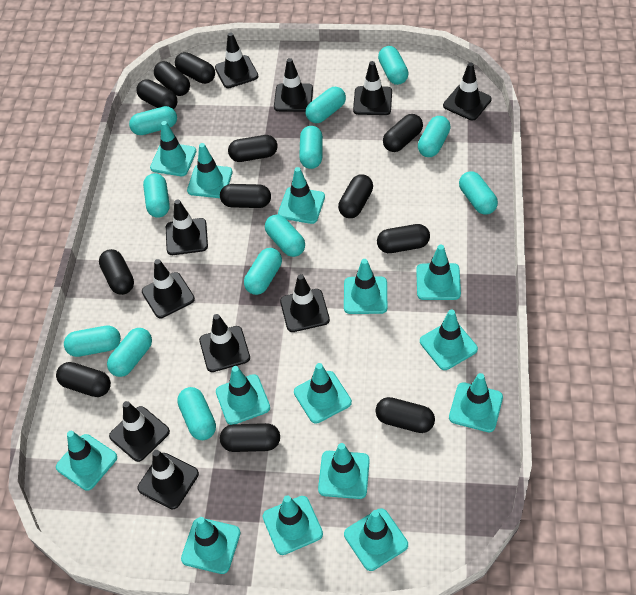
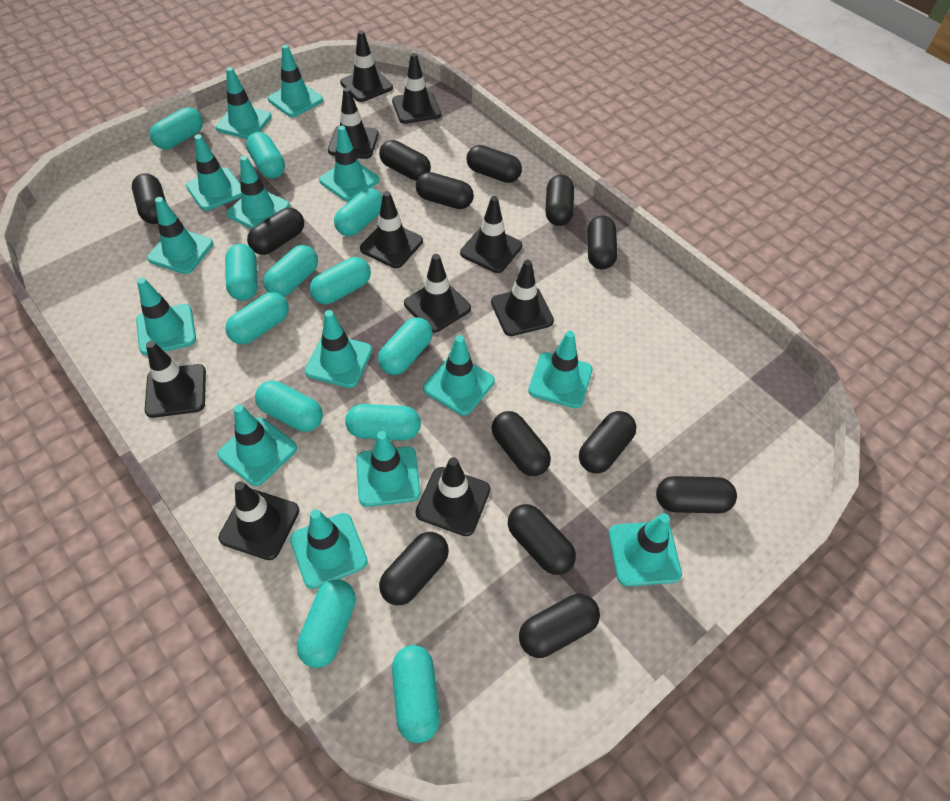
black capsule: [56,362,111,397] [99,249,134,295] [136,79,177,109] [154,61,190,96] [175,52,215,84] [220,184,271,208] [220,423,280,452] [228,135,277,162] [338,174,373,218] [376,397,435,433] [377,224,430,253] [383,114,423,152] = 12 -> [132,173,166,224] [247,208,304,255] [379,140,431,181] [379,532,449,605] [416,172,474,209] [467,145,522,183] [491,411,551,476] [508,504,576,575] [519,594,600,658] [546,175,574,226] [579,411,636,473] [587,215,617,270] [656,476,737,513] = 13

